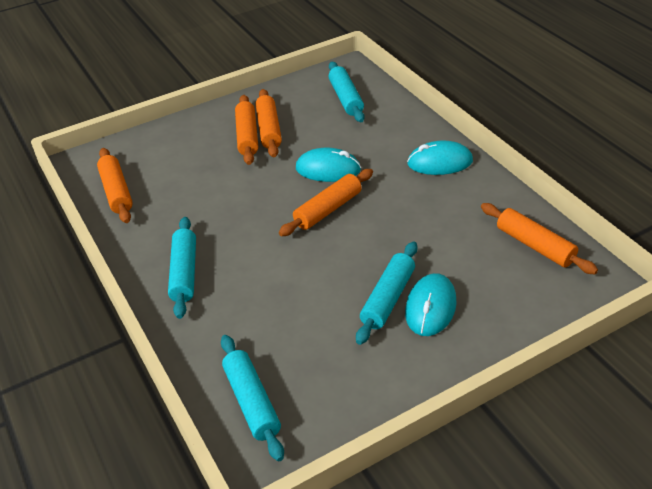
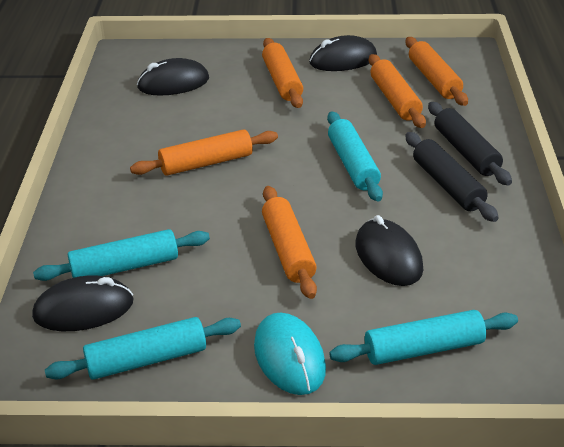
black mouse: none = 0 -> [32,275,133,331] [137,58,209,96] [309,35,377,71] [355,215,423,286] = 4
black rolling pin: none = 0 -> [405,132,499,222] [428,102,512,185] = 2
turquoise mouse: [296,148,361,182] [405,273,457,336] [407,140,473,175] = 3 -> [254,312,326,395] = 1

